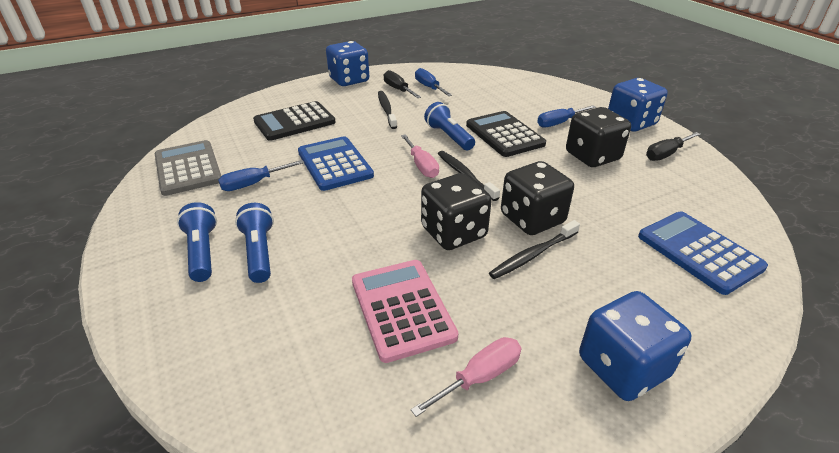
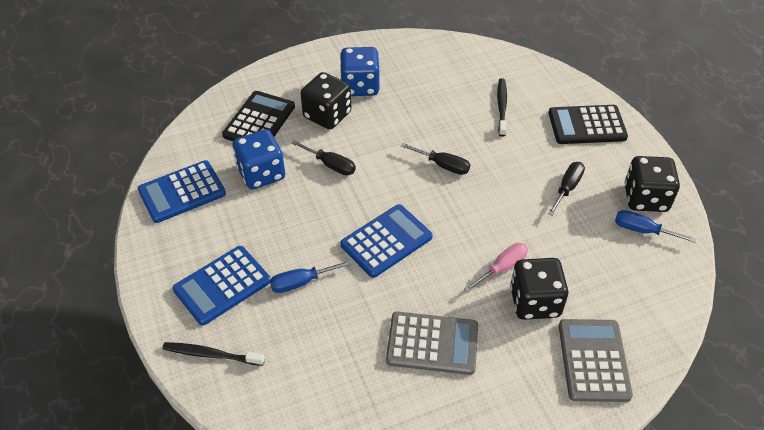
black screwdriver: [384,70,421,98] [646,132,701,161] = 2 -> [292,140,356,175] [401,143,470,175] [548,162,585,216] = 3
black toothbrush: [378,91,397,129] [438,151,500,201] [489,220,580,279] = 3 -> [163,342,265,366] [497,78,507,137] = 2
blue calculator: [298,136,374,191] [638,211,768,295] = 2 -> [138,160,226,223] [173,246,271,326] [340,204,433,278] = 3
blue dice: [326,41,369,86] [579,291,691,401] [608,78,668,132] = 3 -> [232,129,285,189] [340,47,380,96] = 2
blue flashlight: [177,202,217,282] [235,203,274,283] [424,102,475,150] = 3 -> none = 0
blue screwdriver: [218,160,304,191] [415,68,452,96] [537,105,596,128] = 3 -> [270,260,352,293] [615,210,697,243] = 2
grey calculator: [155,140,221,196] = 1 -> [386,312,478,375] [559,319,633,402] = 2
pink calculator: [352,260,458,363] = 1 -> none = 0
pink screwdriver: [401,134,439,178] [411,337,521,417] = 2 -> [464,243,528,293] = 1

